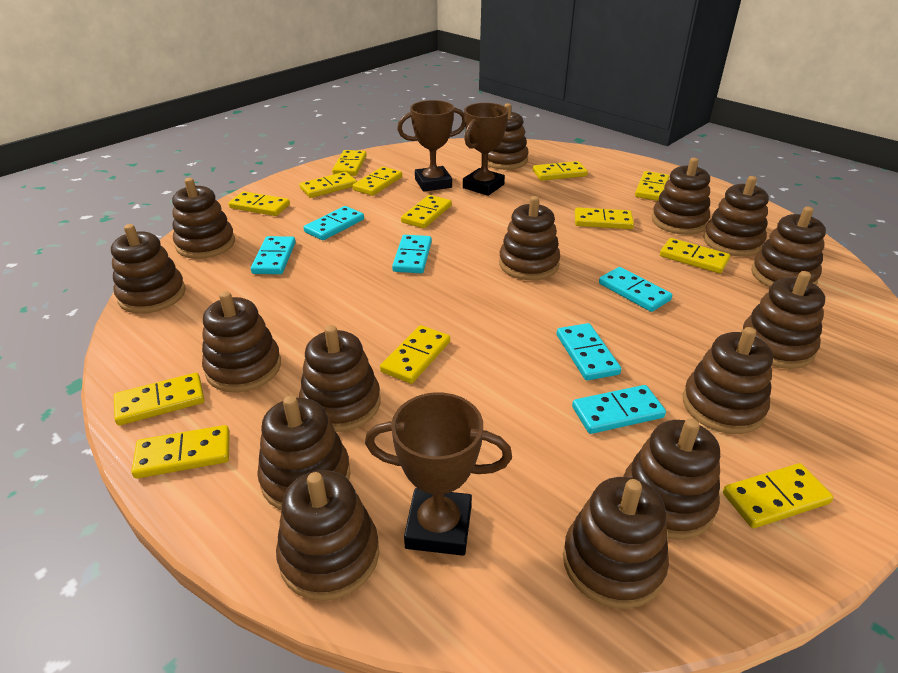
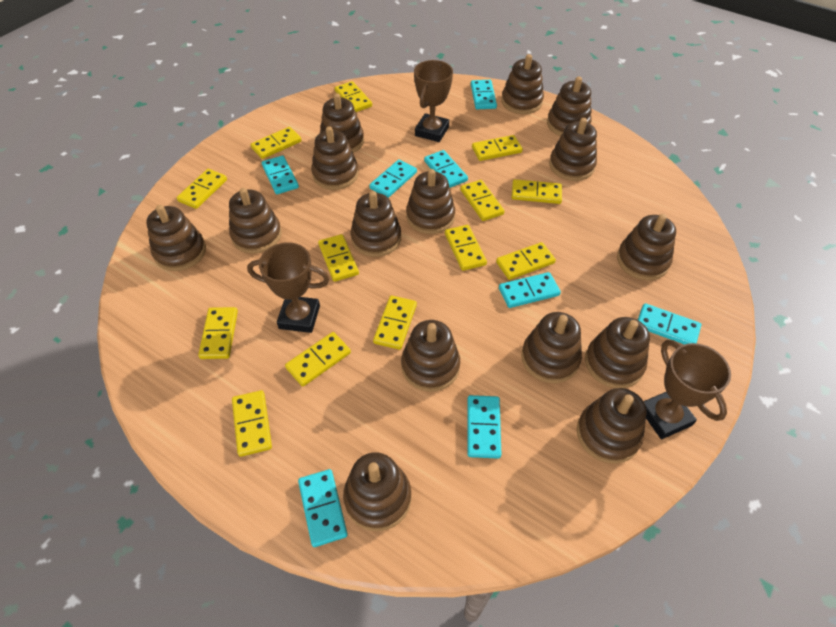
turquoise domino: [251,236,296,274] [304,206,364,240] [392,235,432,273] [556,323,621,381] [572,385,666,434] [599,267,672,312] = 6 -> [262,155,299,194] [298,469,348,547] [369,159,417,198] [424,150,468,188] [467,395,502,459] [471,80,497,109] [499,272,561,308] [638,303,701,345] = 8

